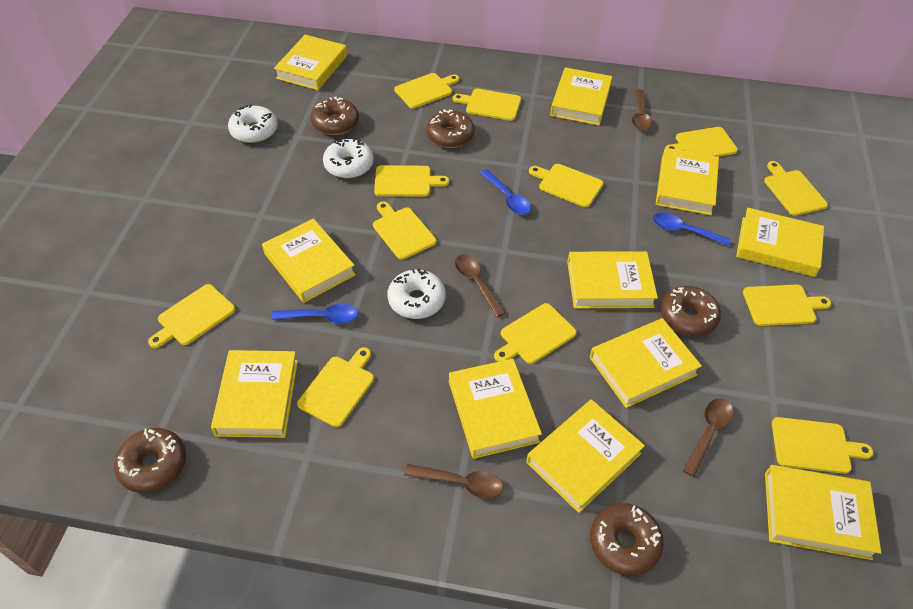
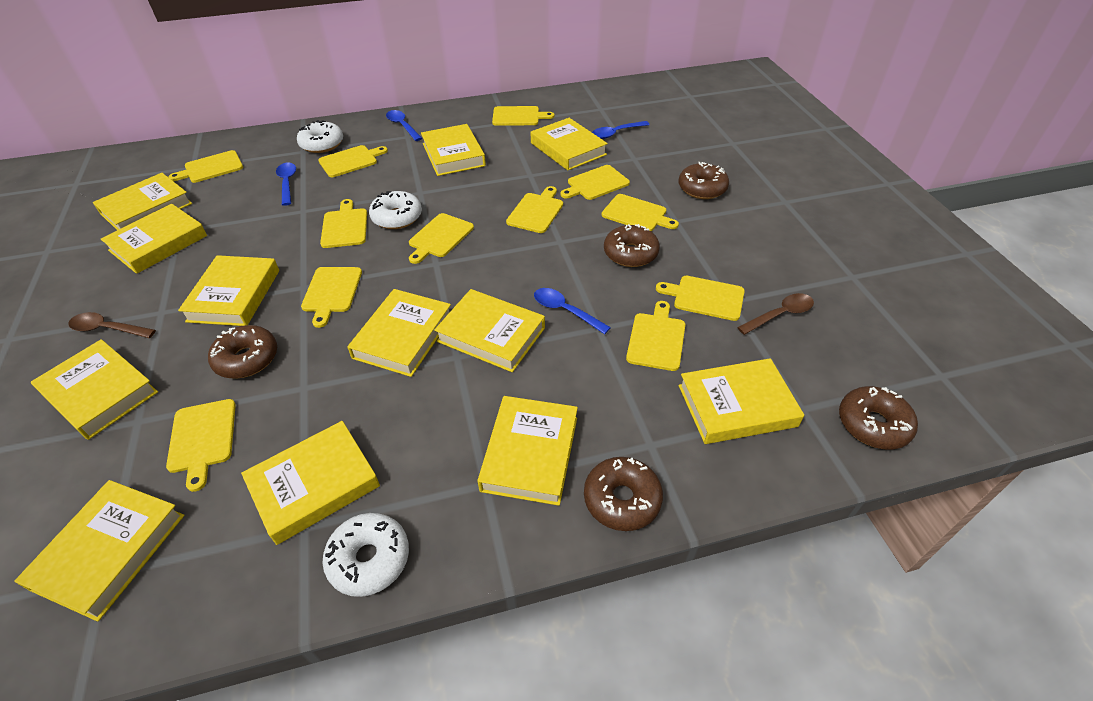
blue spoon: [272,304,358,323] [480,170,531,215] [653,213,731,246] = 3 -> [276,162,296,206] [386,110,422,141] [534,288,611,334] [592,121,649,139] = 4
brown spoon: [404,464,503,499] [455,254,505,317] [632,89,652,131] [683,399,733,477] = 4 -> [68,312,156,338] [737,293,814,335] = 2
yellow book: [211,350,298,438] [262,219,356,303] [274,35,347,90] [449,359,542,459] [526,399,645,513] [550,67,612,125] [567,251,658,308] [590,318,702,408] [656,148,719,215] [736,208,824,277] [765,465,881,560] = 11 -> [14,480,185,622] [31,339,158,440] [93,173,192,230] [101,204,207,274] [178,255,279,326] [241,421,380,545] [347,289,451,377] [421,124,486,176] [434,289,545,372] [477,396,578,506] [531,118,608,170] [679,358,804,444] = 12

